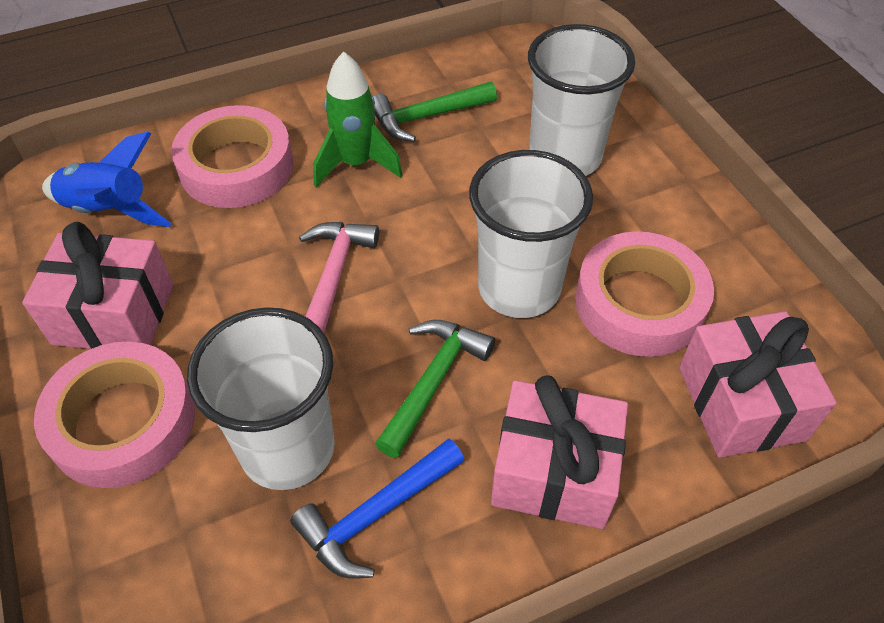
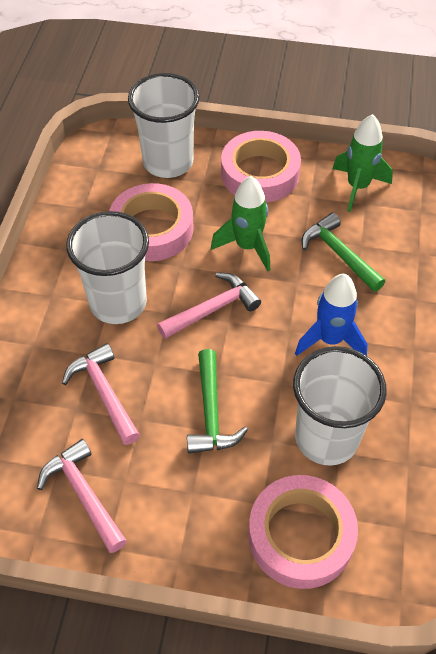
blue hammer: [290,438,465,579] = 1 -> none = 0
green rocket: [313,52,403,187] = 1 -> [211,176,270,271] [332,114,393,212] = 2
pink gift: [22,222,173,349] [491,375,628,529] [679,311,837,458] = 3 -> none = 0
pink hammer: [299,222,379,333] = 1 -> [37,439,127,553] [62,343,140,445] [157,273,261,339] = 3

